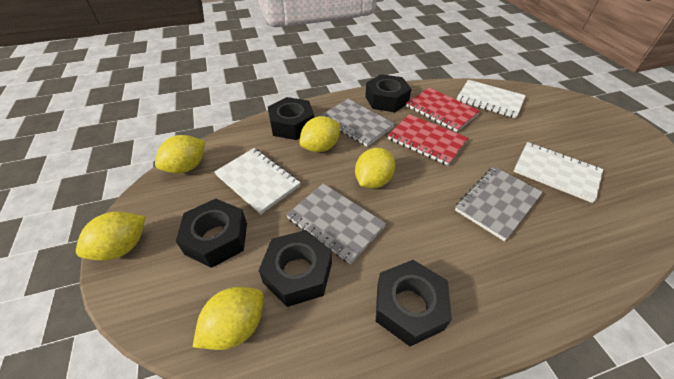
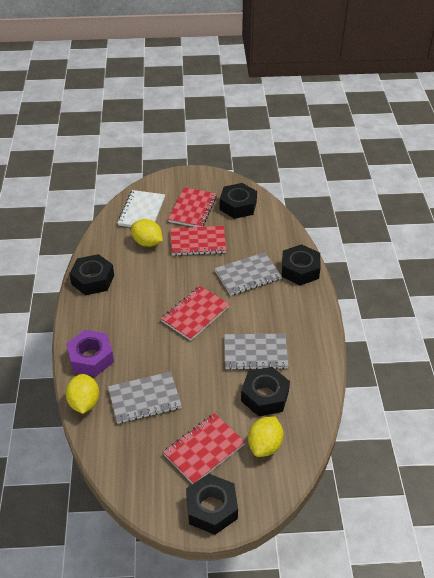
purple nut: none = 0 -> [66,330,114,376] = 1
red notebook: [388,114,468,165] [406,87,480,132] = 2 -> [161,286,230,341] [163,413,245,484] [168,187,217,227] [170,226,226,256] = 4
white notebook: [214,148,301,214] [457,80,526,118] [513,142,603,203] = 3 -> [118,190,165,227] = 1
yellow lemon: [76,211,146,261] [155,135,205,173] [193,287,264,350] [299,116,340,152] [355,148,395,189] = 5 -> [66,374,99,414] [131,219,163,247] [248,416,284,457] = 3

